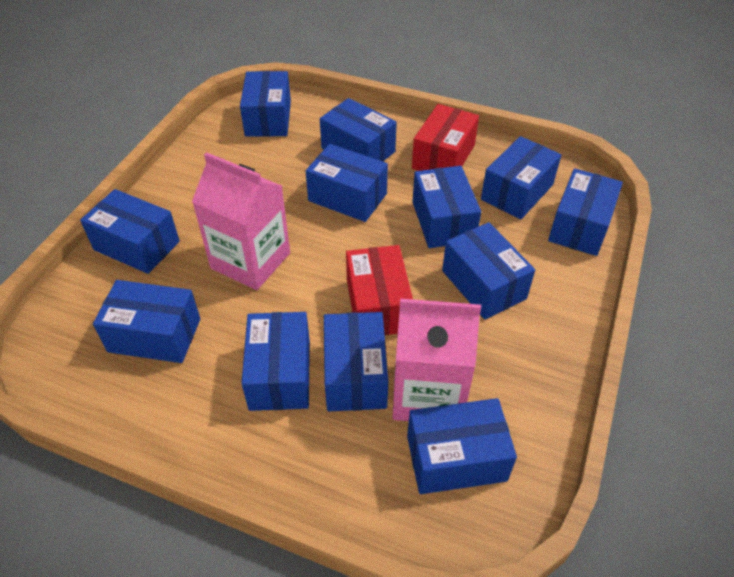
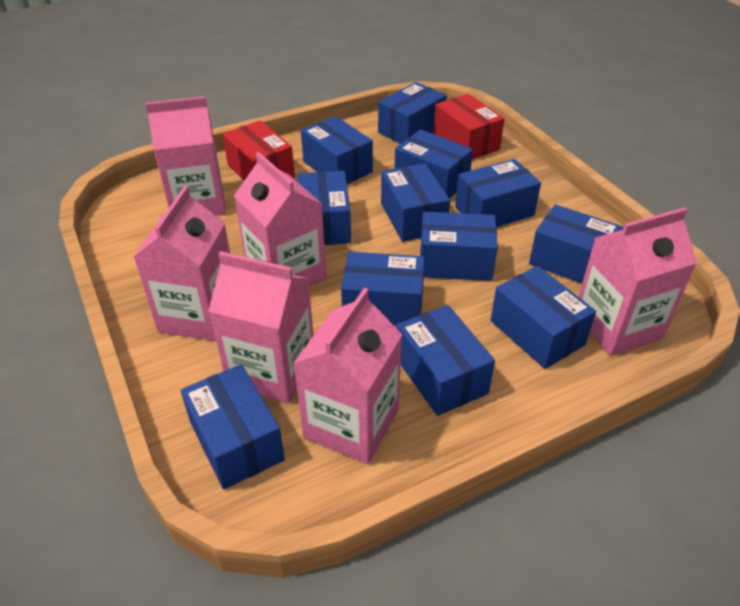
pink carton: [192,152,290,290] [392,298,481,421] = 2 -> [134,186,230,341] [146,96,226,216] [208,251,314,403] [234,152,326,286] [293,288,402,464] [578,208,697,356] = 6

